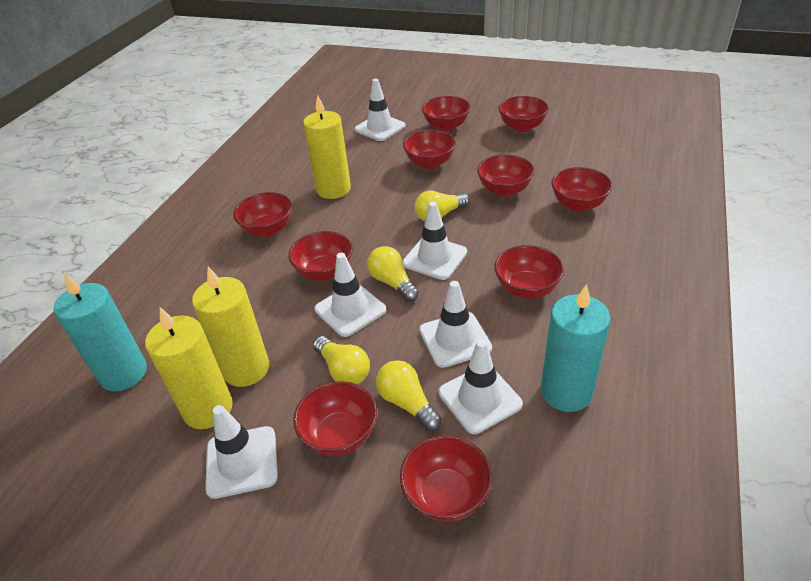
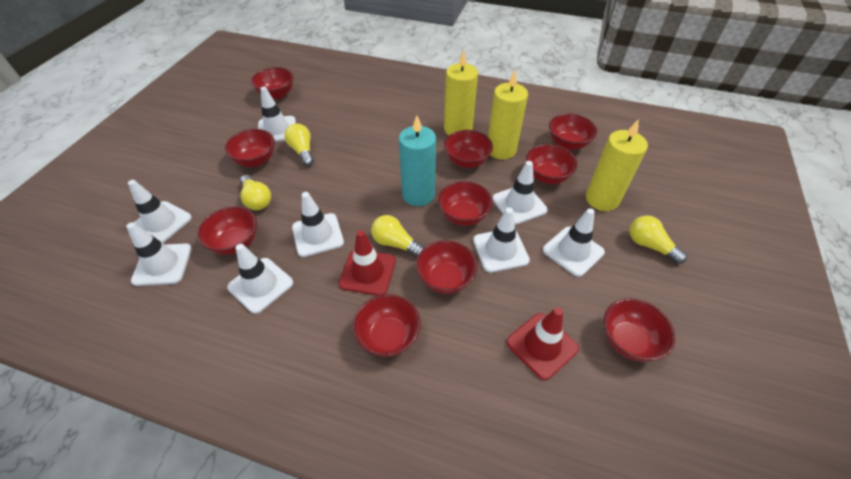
red traffic cone: none = 0 -> [339,230,396,296] [507,307,579,380] = 2
turquoise candle: [54,273,147,391] [541,284,611,412] = 2 -> [399,115,436,206] = 1
white traffic cone: [205,405,278,499] [314,253,386,337] [355,79,406,141] [402,201,467,280] [419,281,492,368] [439,339,523,434] = 6 -> [126,222,192,286] [128,180,192,243] [227,244,293,314] [258,87,296,142] [292,192,344,257] [473,207,530,273] [492,161,548,225] [543,208,605,277] = 8

